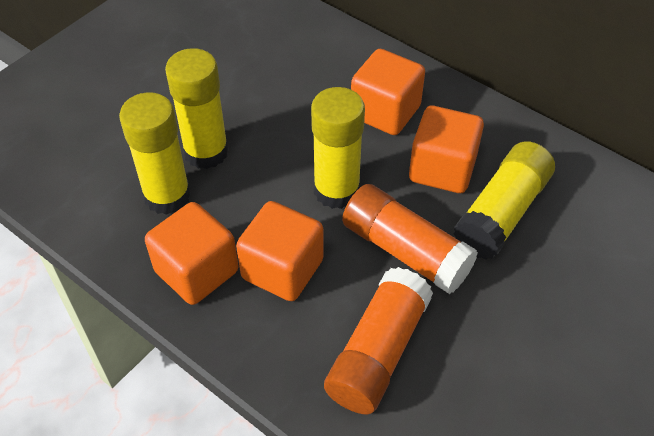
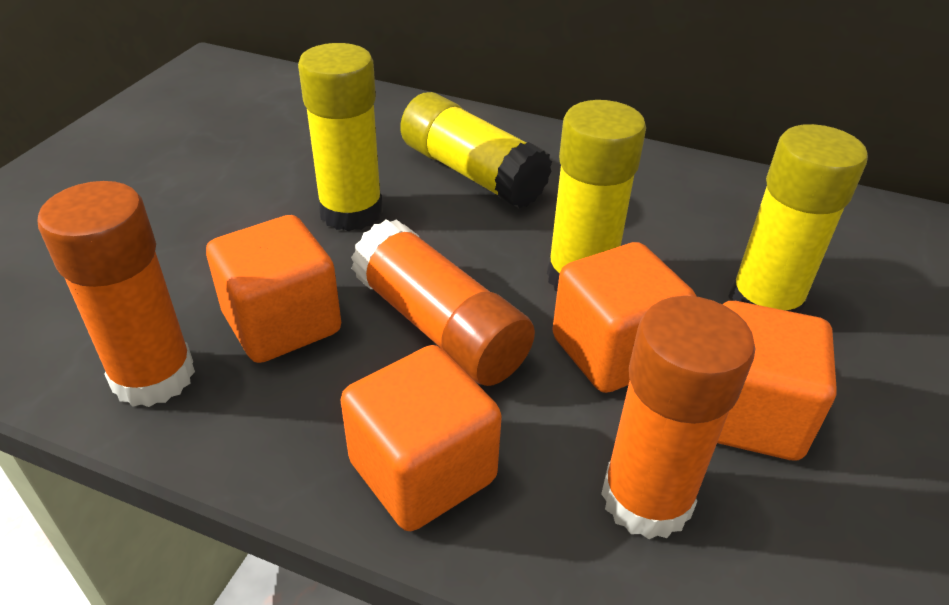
orange glue stick: [324,267,433,414] [342,184,478,294] = 2 -> [38,181,195,407] [351,219,535,386] [601,296,755,539] = 3

